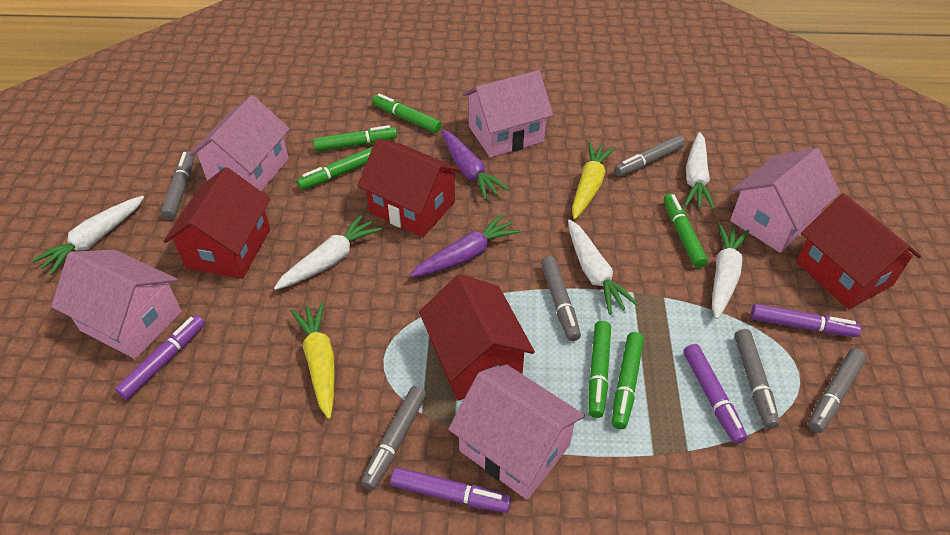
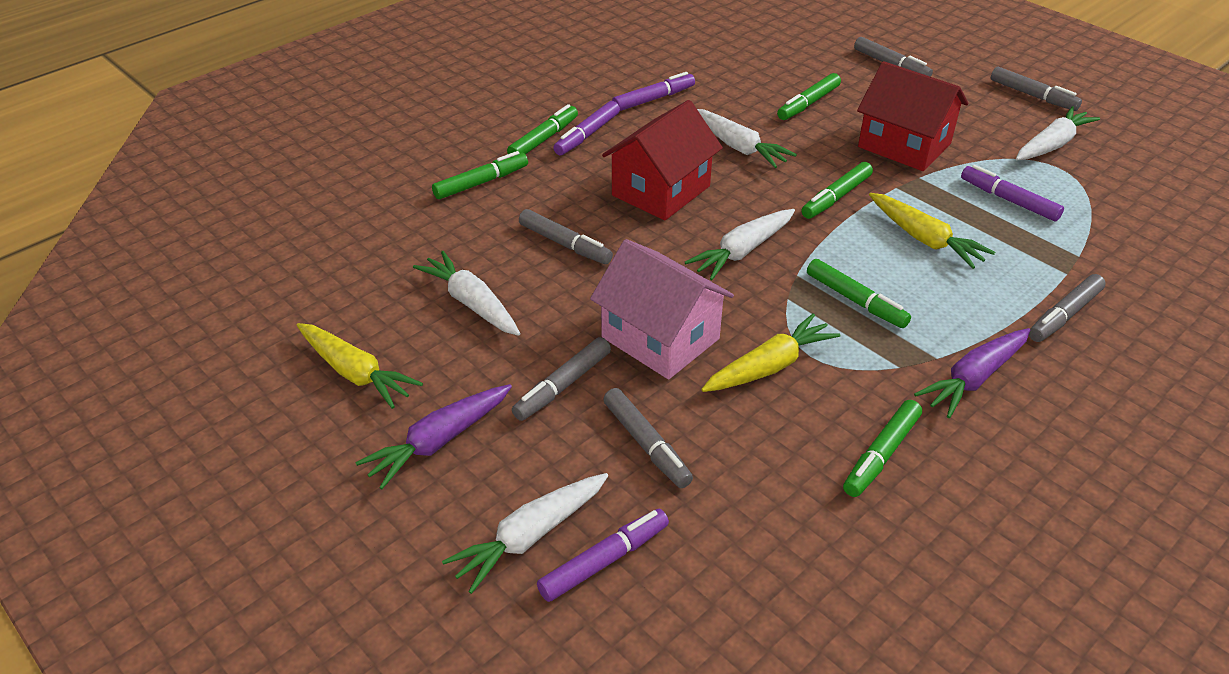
pink house: [51,250,182,359] [189,95,290,191] [448,364,585,500] [462,70,553,157] [730,148,841,253] = 5 -> [590,239,734,379] = 1
red house: [164,167,271,279] [357,139,462,237] [419,274,535,401] [796,193,922,309] = 4 -> [602,100,723,220] [857,61,968,171] = 2
yellow carrot: [291,302,335,419] [572,142,615,219] = 2 -> [297,323,423,409] [701,313,841,392] [869,193,995,269] = 3

